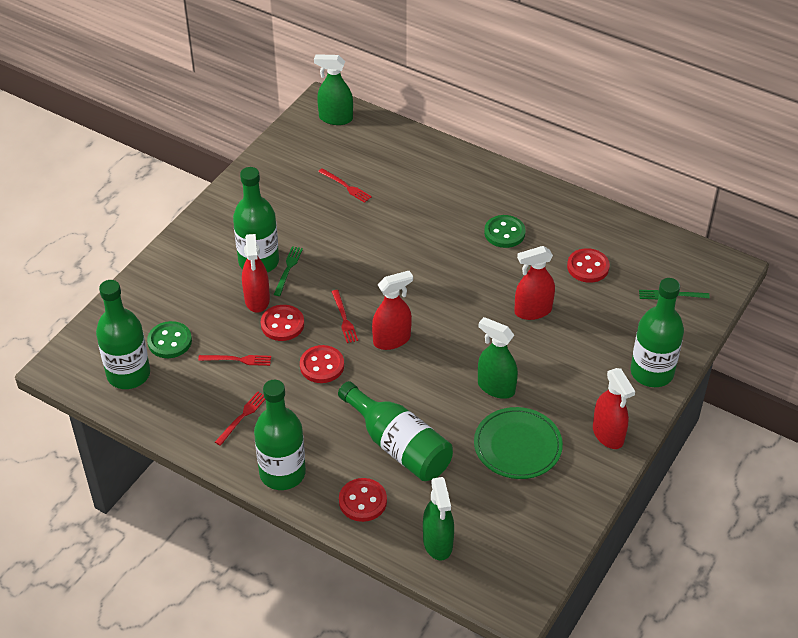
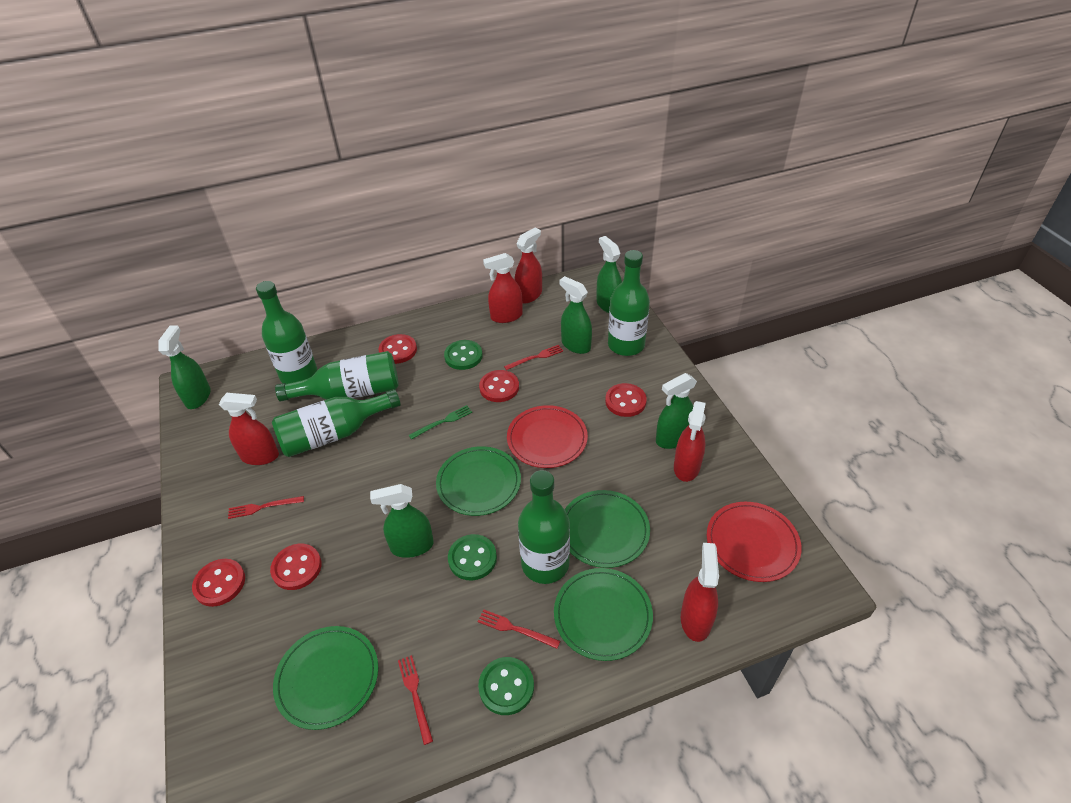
green button: [147,321,192,358] [484,215,526,248] = 2 -> [444,340,483,370] [448,534,497,581] [478,657,534,715] = 3
green fork: [274,246,303,296] [639,290,710,299] = 2 -> [409,405,472,440] = 1
green plate: [474,407,563,479] = 1 -> [273,626,378,730] [436,446,521,516] [554,568,653,661] [565,490,650,568] = 4
green spray bottle: [314,54,353,125] [423,477,454,560] [478,317,518,399] = 3 -> [158,326,211,409] [370,484,434,558] [559,276,592,354] [597,236,622,313] [656,373,697,449] = 5
red button: [261,305,304,341] [300,345,344,383] [339,478,387,522] [567,248,610,283] = 4 -> [192,559,245,607] [270,544,322,590] [378,334,417,364] [479,370,519,402] [605,383,647,417] = 5
red plate: none = 0 -> [507,405,588,468] [707,502,802,582] = 2
red spray bottle: [242,234,270,313] [372,271,413,350] [514,246,555,320] [593,368,635,449] = 4 -> [219,393,279,465] [483,253,523,323] [515,228,542,304] [674,401,706,482] [681,543,719,642] = 5

